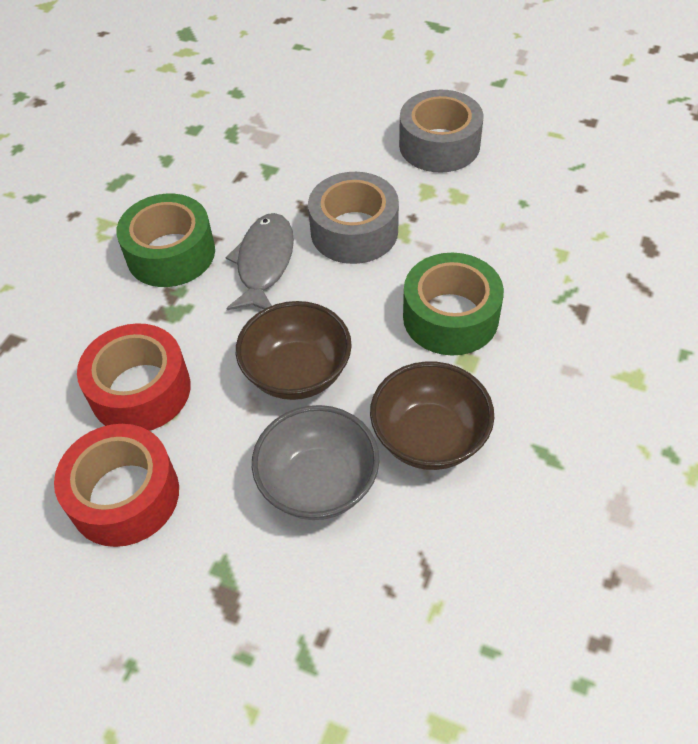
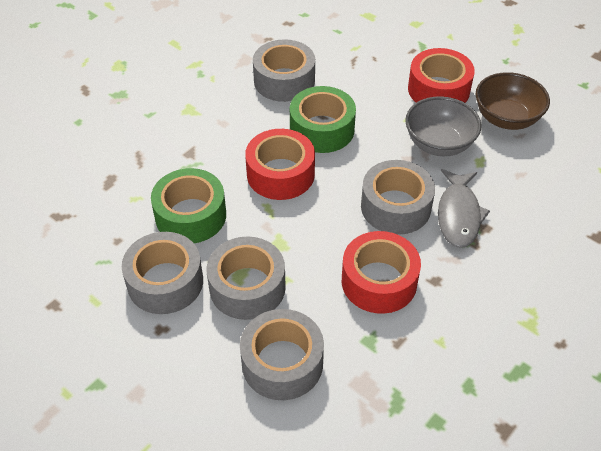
brown bowl: [236,301,352,400] [370,361,494,470] = 2 -> [476,72,550,130] = 1
grey tape: [308,172,399,264] [399,90,484,173] = 2 -> [122,232,203,314] [207,237,286,320] [240,309,324,400] [253,39,315,102] [361,160,435,235] = 5
red tape: [54,424,179,547] [77,323,191,431] = 2 -> [245,129,315,200] [342,231,421,314] [408,48,475,103] = 3

